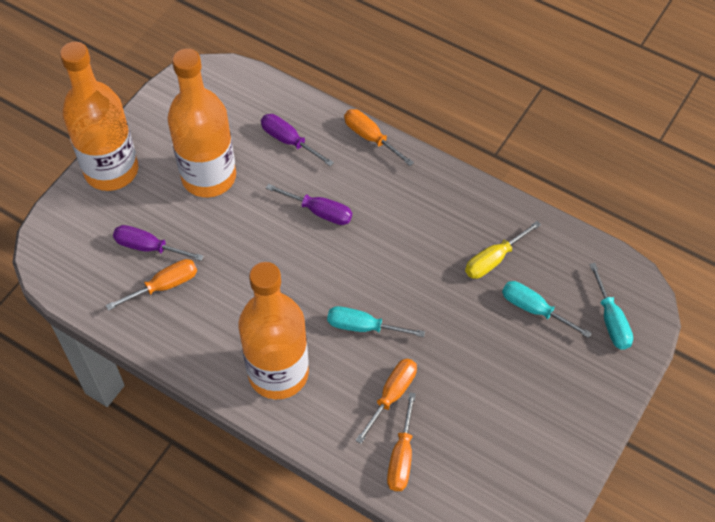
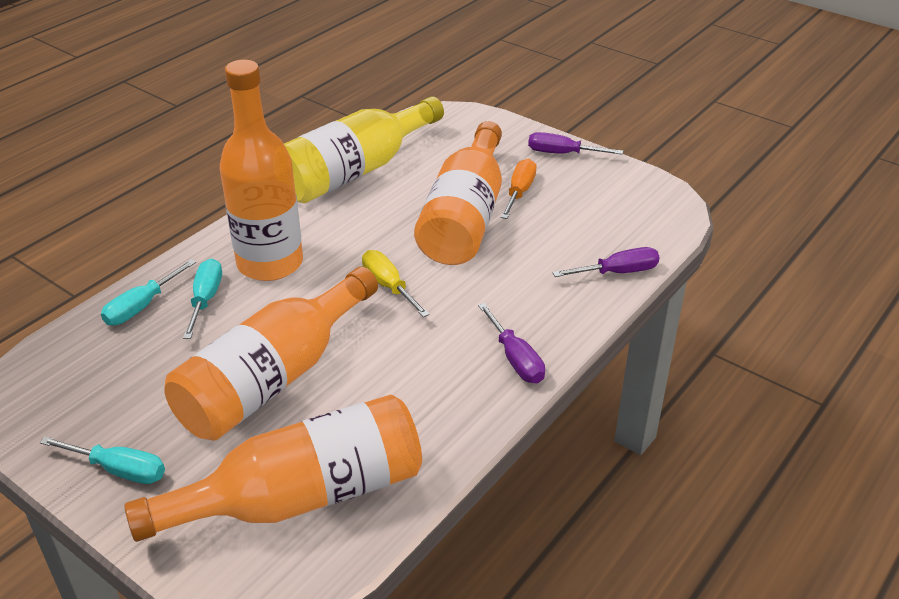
orange bottle: [60,42,138,191] [168,48,236,197] [239,262,309,399] = 3 -> [124,394,422,542] [164,267,378,441] [220,60,303,281] [414,121,502,265] = 4
orange screwdriver: [106,259,197,311] [344,109,414,166] [355,359,417,444] [387,392,416,491] = 4 -> [501,159,537,219] = 1
yellow bottle: none = 0 -> [284,96,444,203] = 1

